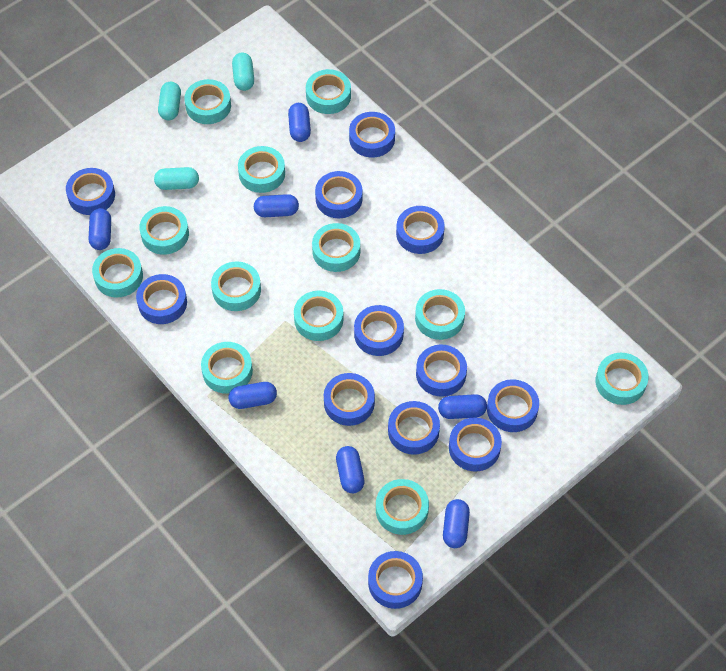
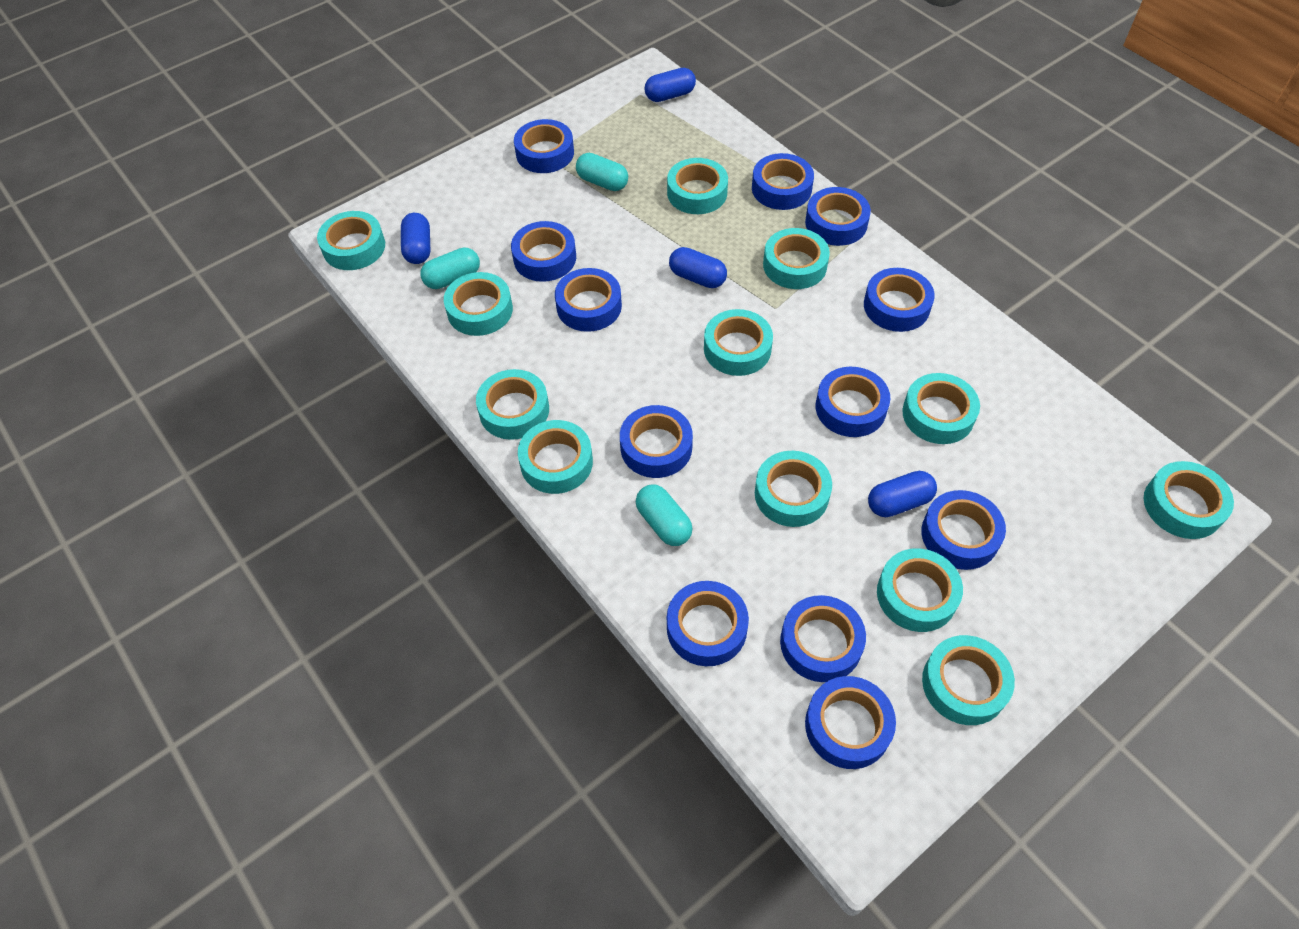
blue capsule: [89,208,111,250] [229,382,277,409] [254,194,299,217] [288,103,311,142] [336,446,365,493] [438,394,487,419] [443,499,470,548] = 7 -> [401,213,430,264] [645,68,696,102] [669,247,727,288] [868,471,937,517] = 4

